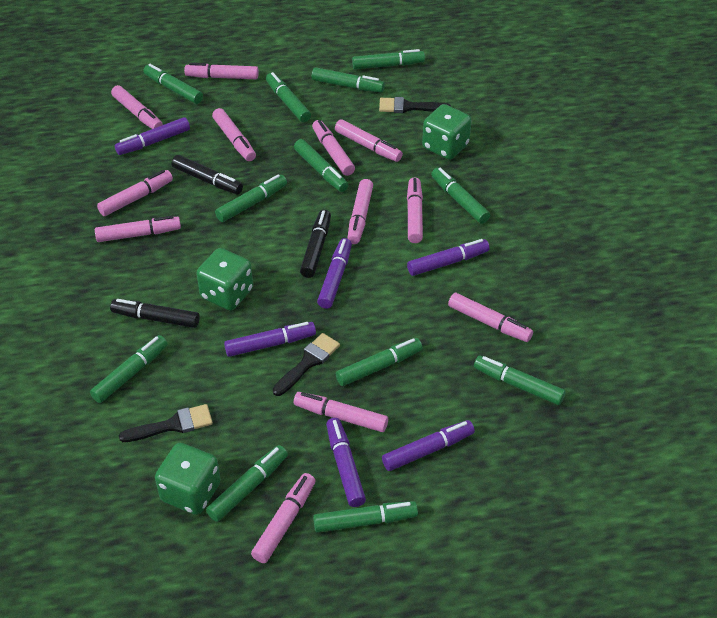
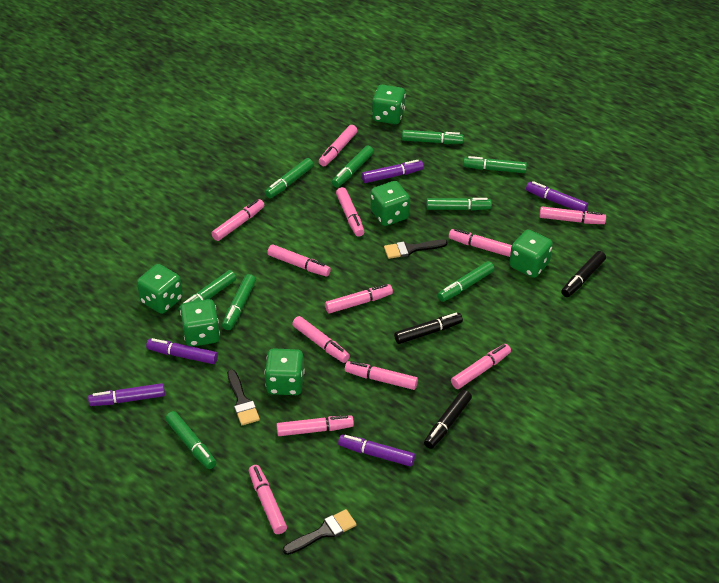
green dice: [155,443,221,515] [196,248,253,311] [422,104,472,160] = 3 -> [137,264,183,314] [180,299,220,347] [264,348,305,395] [370,181,410,226] [372,85,406,124] [509,230,553,278] = 6
green marker: [90,335,168,403] [143,64,203,104] [206,445,288,522] [215,174,287,222] [266,72,311,122] [294,139,348,192] [312,67,385,92] [313,501,418,533] [336,338,422,386] [352,49,425,69] [431,167,490,224] [474,356,566,405] = 12 -> [165,411,216,469] [178,270,236,312] [222,274,256,330] [265,158,314,198] [332,145,374,187] [402,130,464,144] [426,198,492,210] [437,261,494,302] [463,156,527,173] = 9
purple marker: [115,117,190,155] [224,322,316,357] [317,238,352,309] [326,418,366,507] [382,420,475,471] [407,239,490,276] = 6 -> [88,383,165,406] [146,338,218,364] [338,434,415,467] [362,160,424,183] [526,181,588,212] = 5

